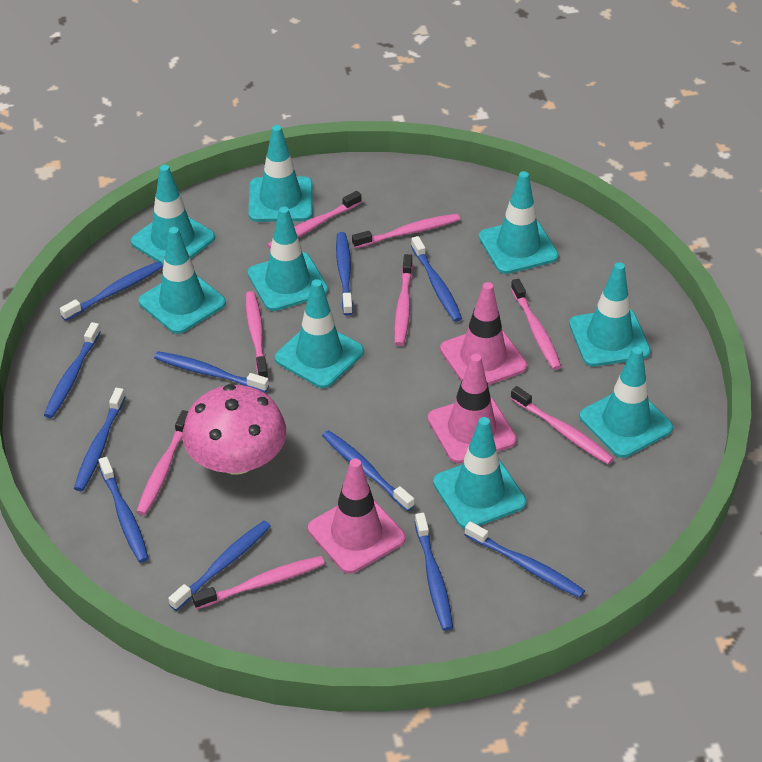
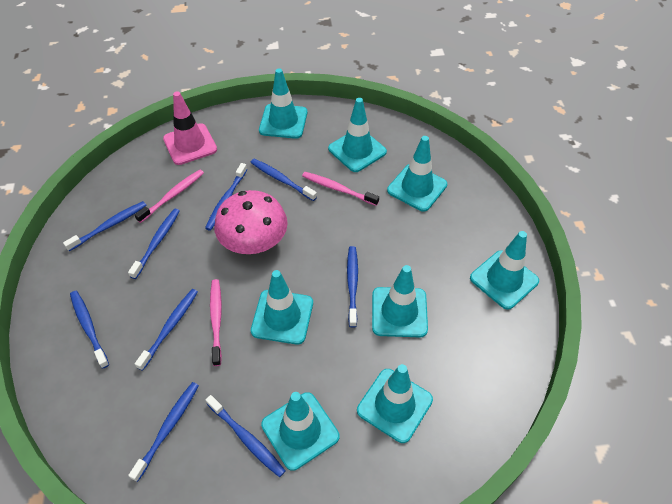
blue toothbrush: [44,322,101,418] [60,261,163,321] [74,388,125,491] [99,457,149,563] [154,351,269,392] [168,521,271,611] [322,430,415,511] [336,232,353,316] [411,236,462,322] [415,513,453,631] [465,521,585,598] = 11 -> [63,201,147,251] [70,291,109,369] [128,209,180,279] [128,382,199,482] [135,289,198,371] [205,163,247,231] [206,395,285,477] [250,159,317,201] [347,246,358,328] = 9
pink toothbrush: [136,410,189,515] [192,556,325,609] [246,291,268,378] [267,191,362,249] [352,214,460,248] [394,254,413,346] [510,386,614,464] [511,279,561,370] = 8 -> [135,170,204,223] [210,279,222,366] [302,172,379,206] = 3
pink traffic cone: [308,459,405,574] [427,354,517,463] [440,282,527,385] = 3 -> [163,91,217,165] = 1
turquoise traffic cone: [131,165,215,265] [139,227,226,334] [247,206,328,311] [248,125,313,222] [275,279,364,388] [433,417,526,529] [479,171,559,274] [569,262,651,366] [580,347,673,458] = 9 -> [251,270,313,345] [259,68,307,139] [261,392,339,471] [328,98,387,172] [357,364,433,443] [372,265,428,337] [387,136,447,212] [470,231,539,310] = 8

